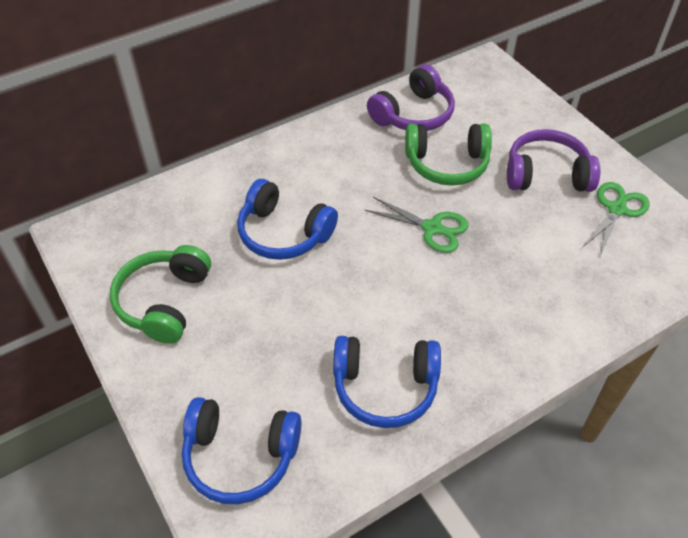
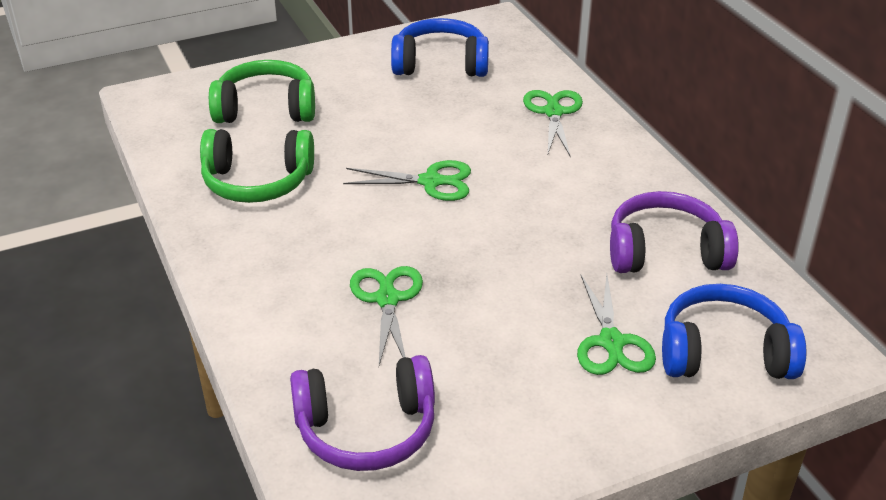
blue headphones: [182,397,301,504] [237,179,338,260] [333,336,441,428] = 3 -> [391,18,489,77] [662,284,806,379] = 2
green scissors: [365,197,469,253] [582,182,650,256] = 2 -> [343,160,471,201] [350,266,423,365] [523,90,583,157] [577,275,656,375] = 4

